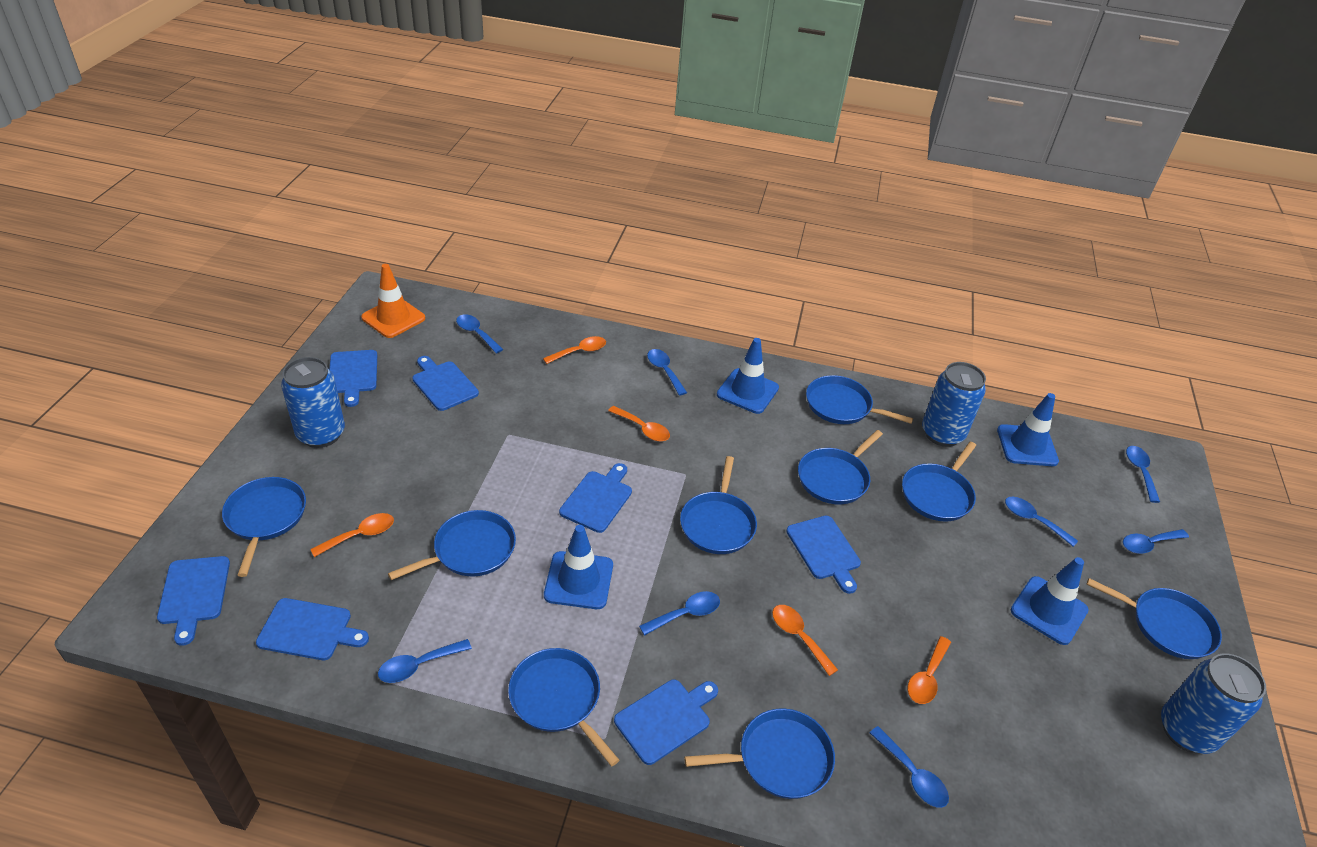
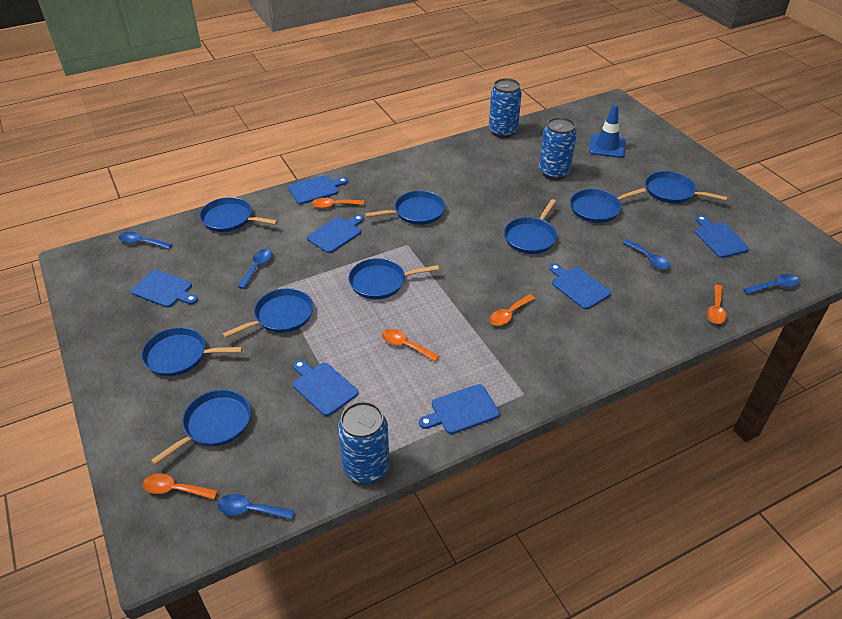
blue spoon: [378,639,472,683] [456,314,503,354] [639,591,720,636] [647,349,687,396] [869,726,949,808] [1005,496,1078,547] [1123,529,1189,554] [1126,446,1160,503] = 8 -> [119,232,172,249] [217,494,295,520] [238,249,272,289] [623,239,670,269] [743,274,799,294] = 5
blue traffic cone: [544,525,613,609] [717,338,779,414] [997,393,1059,466] [1011,557,1089,645] = 4 -> [589,105,626,158] = 1
orange traffic cone: [361,264,425,338] = 1 -> none = 0

